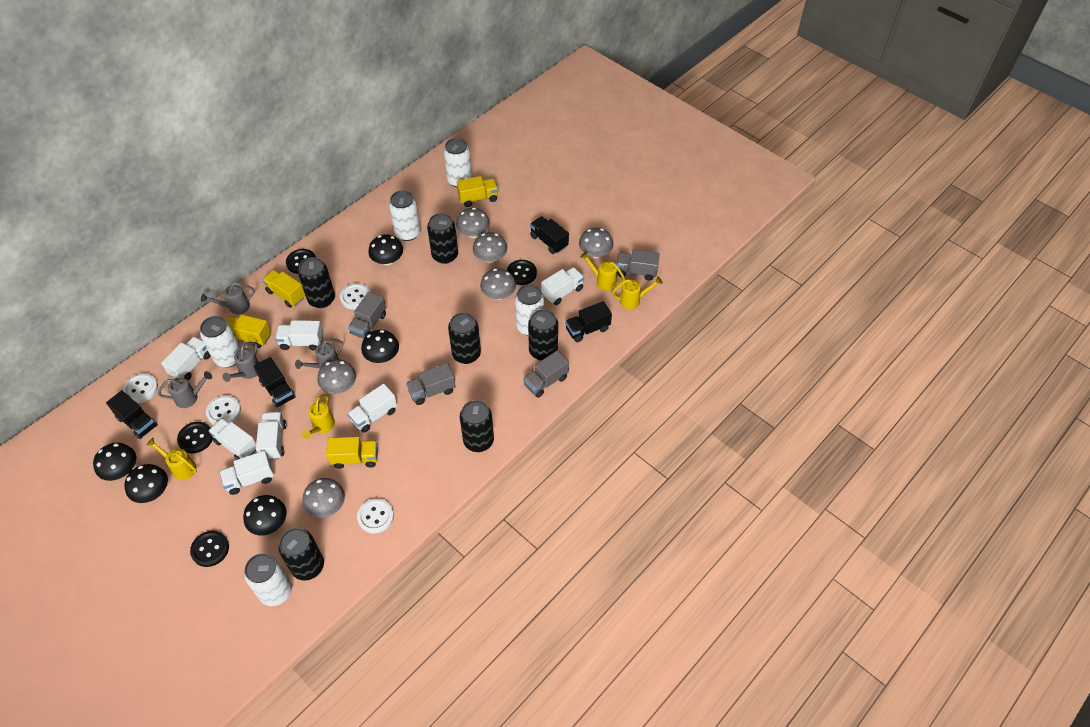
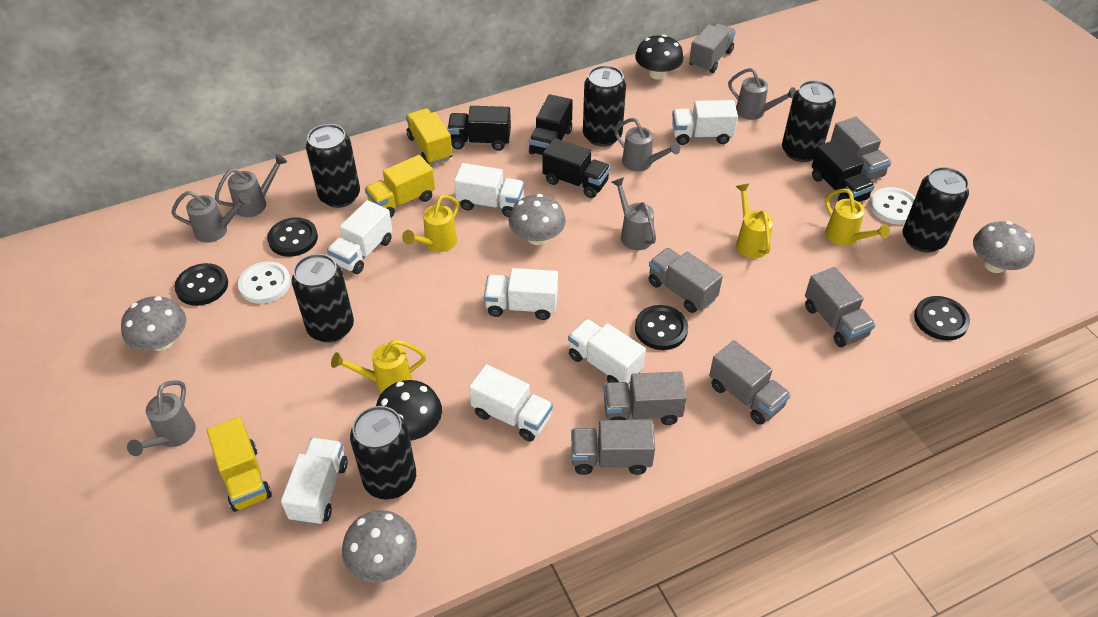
black mushroom: [93,443,136,481] [124,464,168,503] [243,495,287,535] [361,330,399,363] [368,234,403,265] = 5 -> [376,380,442,441] [635,34,684,79] = 2
grey mushroom: [303,478,345,518] [317,359,356,394] [456,208,490,238] [473,232,507,263] [480,268,516,300] [579,228,613,258] = 6 -> [121,296,186,351] [342,510,417,583] [509,194,566,245] [973,221,1035,273] = 4
grey truck: [348,292,386,339] [406,363,456,405] [523,350,569,397] [616,249,660,281] = 4 -> [571,420,655,475] [604,372,687,425] [649,248,723,313] [689,23,736,73] [709,340,791,425] [805,267,876,347] [831,117,891,180] = 7
grey watering can: [158,371,212,408] [201,282,255,314] [222,342,259,382] [295,339,344,369] = 4 -> [127,380,196,456] [171,191,251,243] [215,154,287,217] [612,177,656,250] [615,118,680,172] [728,68,796,120] = 6
white button: [123,373,158,403] [206,395,241,425] [340,283,370,310] [357,498,394,534] = 4 -> [238,261,291,304] [870,187,915,224] = 2
white can: [200,316,241,367] [244,553,292,606] [389,190,421,241] [444,138,472,187] [515,284,544,335] = 5 -> none = 0
yellow truck: [226,314,271,348] [262,270,305,308] [326,437,378,469] [457,176,498,207] = 4 -> [207,417,272,512] [365,155,435,218] [406,108,453,165] = 3

